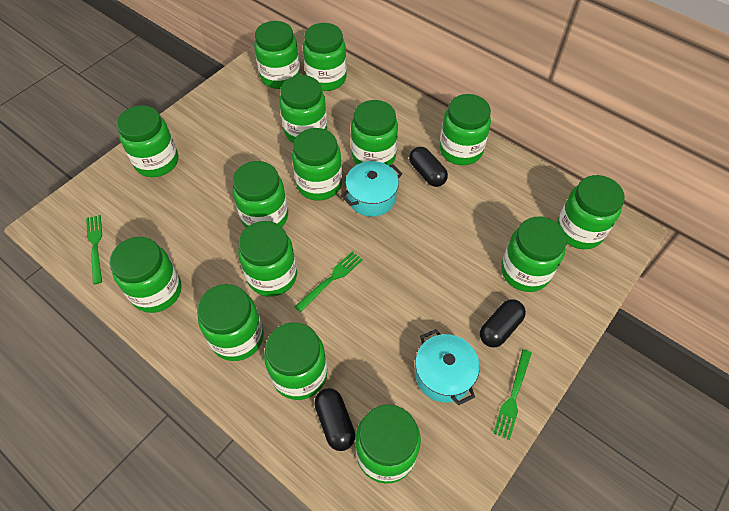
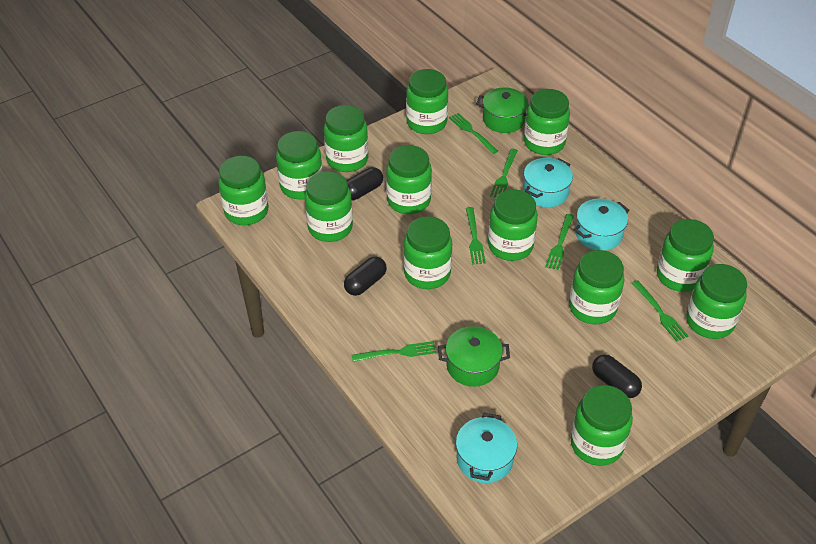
green fork: [86,215,102,284] [295,251,363,312] [493,349,532,440] = 3 -> [352,341,436,362] [449,113,498,154] [466,207,486,264] [490,149,518,197] [545,214,574,270] [631,280,688,342] = 6
green jar: [110,237,182,313] [116,105,178,177] [197,284,264,361] [233,161,288,228] [238,221,297,297] [254,21,300,89] [264,322,327,400] [279,75,327,143] [292,128,342,201] [303,23,347,91] [351,100,398,166] [355,404,421,484] [440,94,491,165] [501,217,567,292] [557,175,624,249] = 15 -> [218,156,268,225] [276,131,323,200] [305,171,353,242] [324,105,368,172] [386,145,432,214] [404,216,452,289] [406,69,448,134] [488,190,538,261] [524,89,570,155] [569,250,624,325] [570,385,633,466] [657,219,714,292] [686,264,747,339] = 13
green pot: none = 0 -> [438,326,510,387] [476,88,528,133] = 2
turquoise pot: [341,161,402,217] [415,329,480,405] = 2 -> [456,413,517,483] [523,158,573,207] [574,199,629,251] = 3

